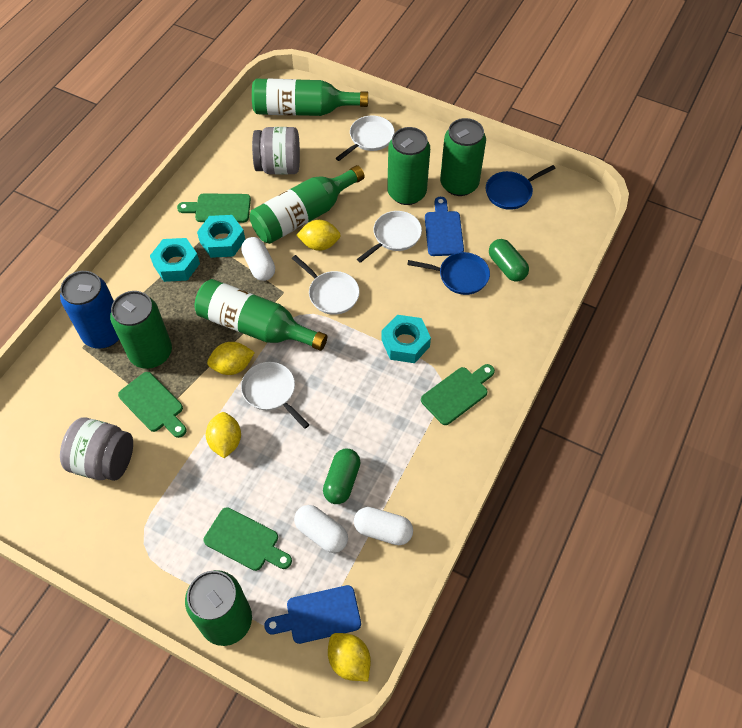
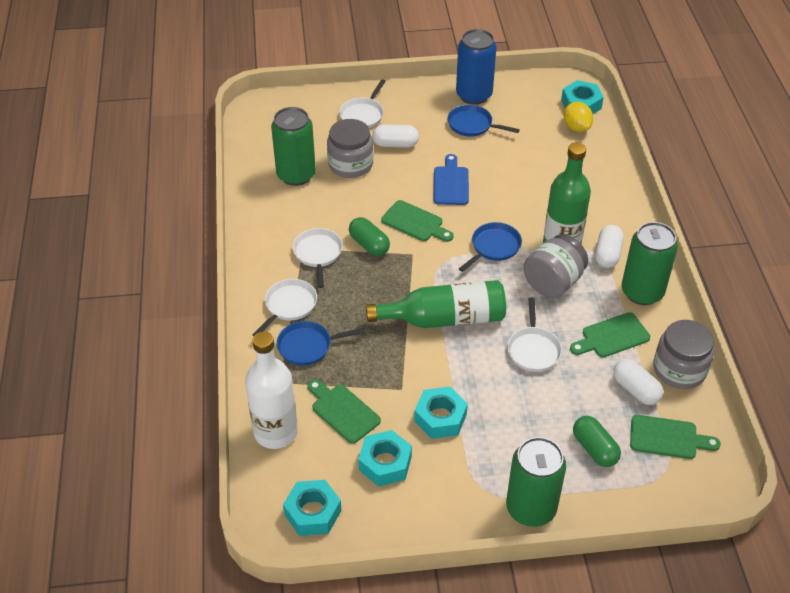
blue cutting board: [264,585,361,644] [425,197,464,256] = 2 -> [434,154,469,205] = 1
blue pan: [407,252,490,295] [486,165,556,210] = 2 -> [276,321,366,366] [447,105,520,137] [459,222,522,272] = 3
green bottle: [194,279,327,351] [250,165,365,244] [252,79,368,116] = 3 -> [366,280,506,328] [543,142,591,244] = 2
green can: [110,291,172,369] [185,570,252,646] [387,127,430,205] [440,118,486,196] = 4 -> [271,107,316,186] [506,437,566,527] [622,222,678,305] = 3
grey jar: [60,417,133,481] [252,127,300,175] = 2 -> [327,119,373,178] [523,234,588,298] [654,320,714,389] = 3
turquoise nut: [150,238,200,282] [197,215,245,258] [381,315,431,363] = 3 -> [283,480,342,536] [358,430,412,486] [414,387,468,439] [561,80,604,114] = 4
white bottle: none = 0 -> [245,331,298,449] = 1
yellow lemon: [206,412,241,458] [207,342,255,375] [297,220,341,251] [328,633,371,681] = 4 -> [564,102,593,132] = 1

